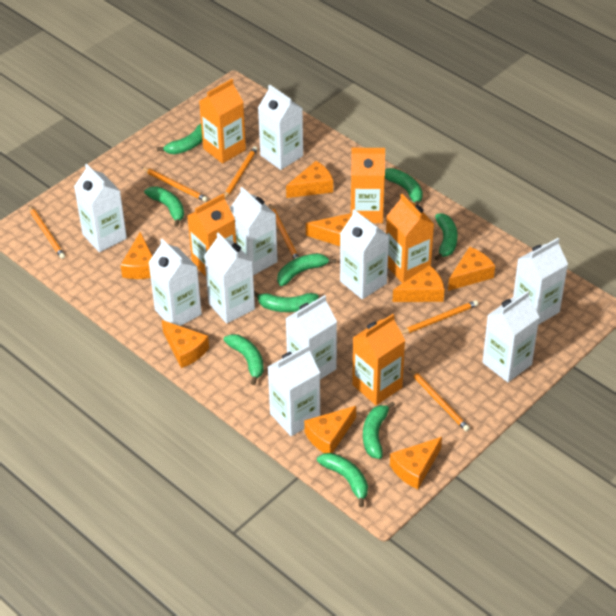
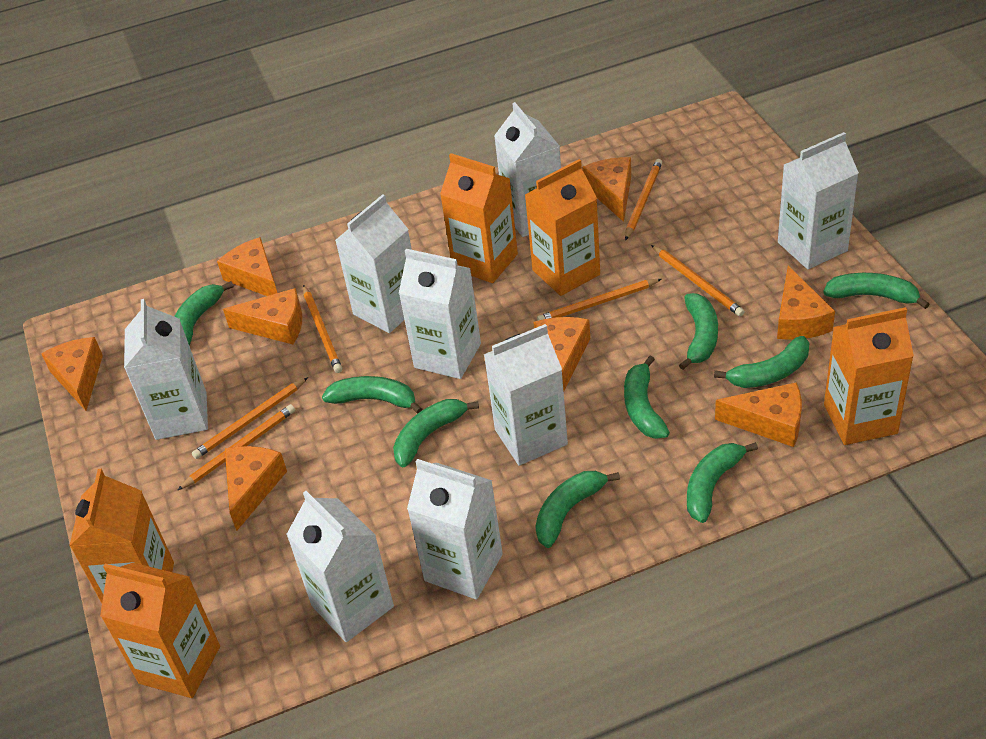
white carton: [74,164,127,252] [148,239,202,326] [204,232,255,324] [230,187,278,275] [258,84,303,170] [268,345,320,436] [286,295,337,379] [340,210,389,299] [482,291,539,382] [513,238,568,325] = 10 -> [124,299,208,440] [286,491,394,642] [335,194,412,333] [399,249,481,379] [407,459,503,600] [484,324,568,466] [494,102,561,237] [778,132,859,269] = 8

